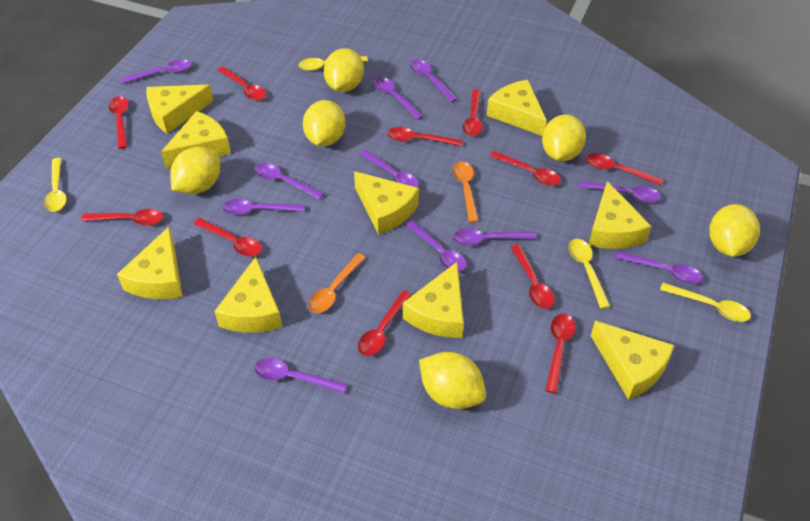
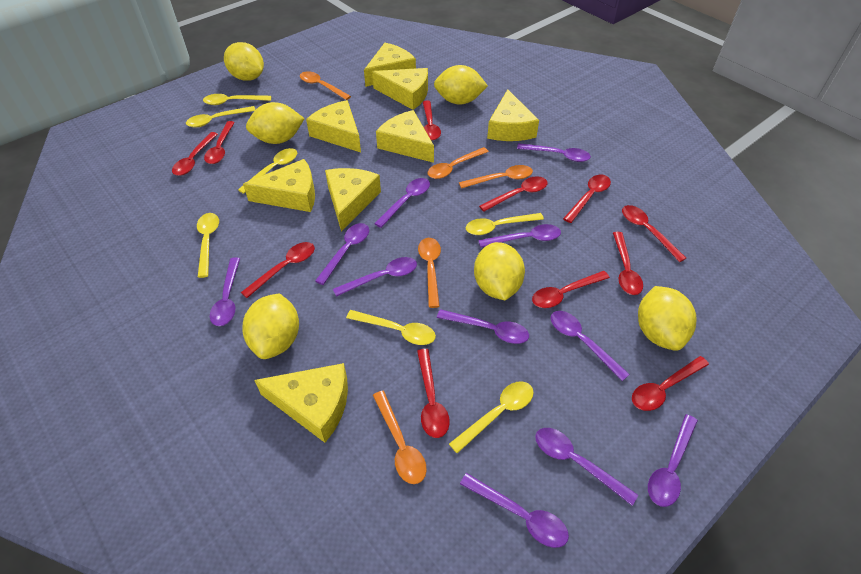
orange spoon: [308,253,366,313] [452,162,479,223] = 2 -> [300,71,351,100] [373,391,427,484] [418,238,441,308] [427,147,489,179] [459,165,533,188] = 5
yellow cheese: [117,227,183,299] [146,85,213,134] [161,111,231,168] [214,257,282,333] [354,171,419,235] [403,262,464,338] [487,80,547,136] [588,181,651,249] [591,321,675,400] = 9 -> [243,159,315,212] [254,363,348,443] [306,100,361,152] [325,168,381,232] [364,43,416,87] [372,68,428,110] [376,110,434,163] [487,89,539,141] = 8
yellow spoon: [44,158,67,212] [299,56,368,71] [568,239,610,309] [660,283,751,322] = 4 -> [186,106,256,127] [197,213,219,278] [203,94,271,105] [238,148,297,194] [346,310,436,345] [449,381,534,453] [466,213,544,235] = 7

